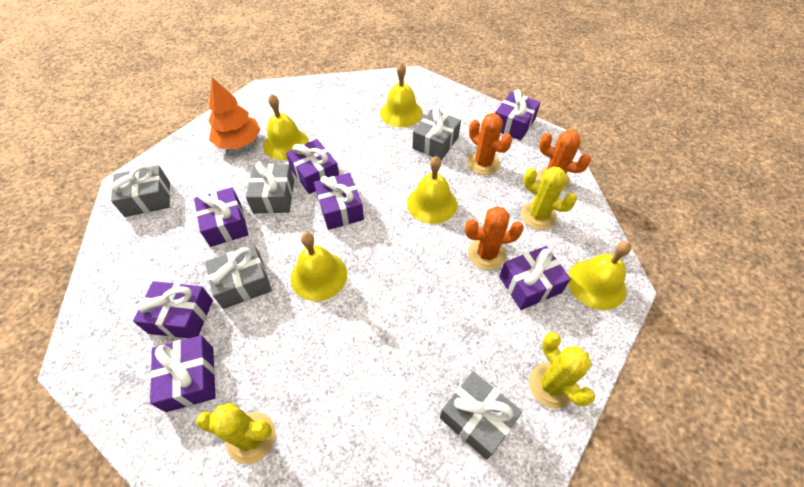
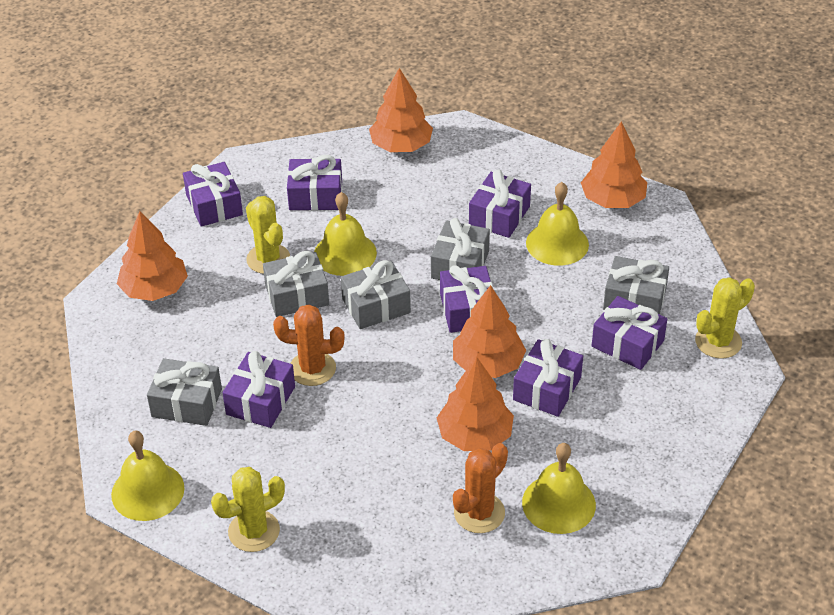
orange cactus: [465,206,524,270] [468,113,512,175] [536,130,591,192] = 3 -> [273,304,345,386] [453,443,508,533] = 2
orange tree: [209,77,260,149] = 1 -> [117,211,188,301] [369,68,433,152] [437,357,514,451] [453,285,526,378] [581,122,647,208] = 5
yellow bell: [263,94,309,160] [291,232,347,301] [380,63,423,127] [407,156,457,224] [568,241,632,310] = 5 -> [111,431,185,521] [314,192,377,276] [522,443,596,534] [526,182,589,266] = 4

